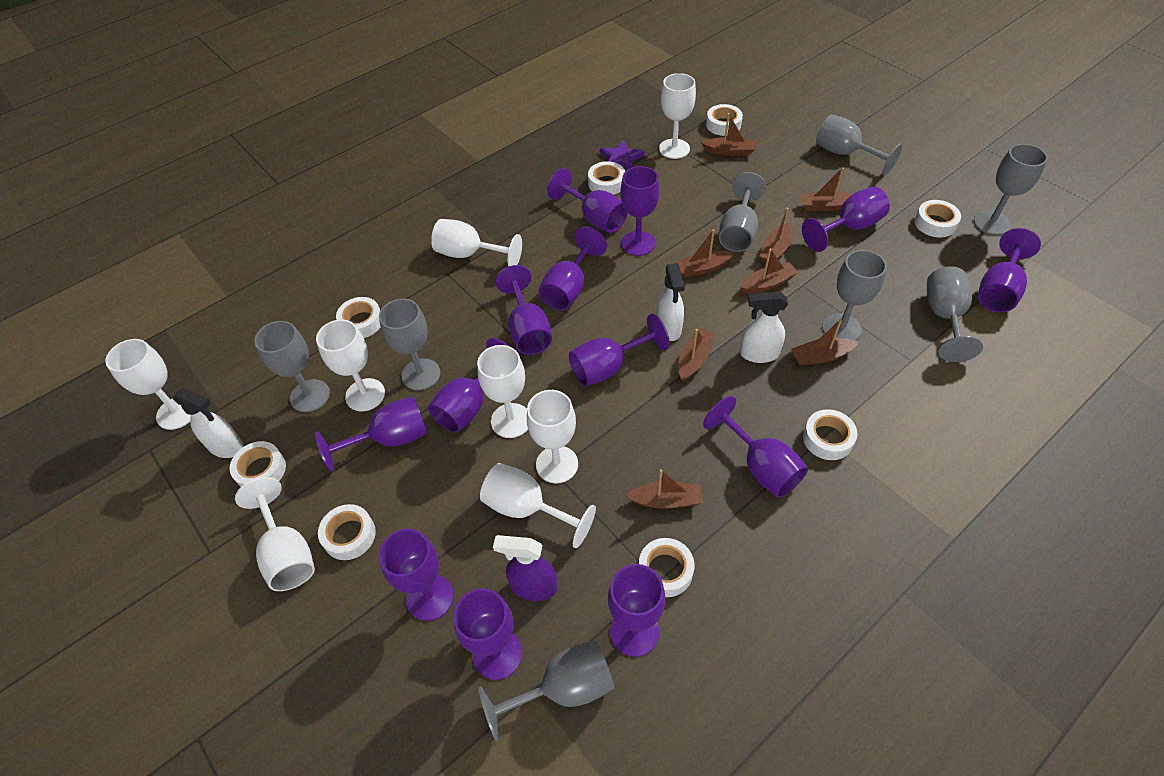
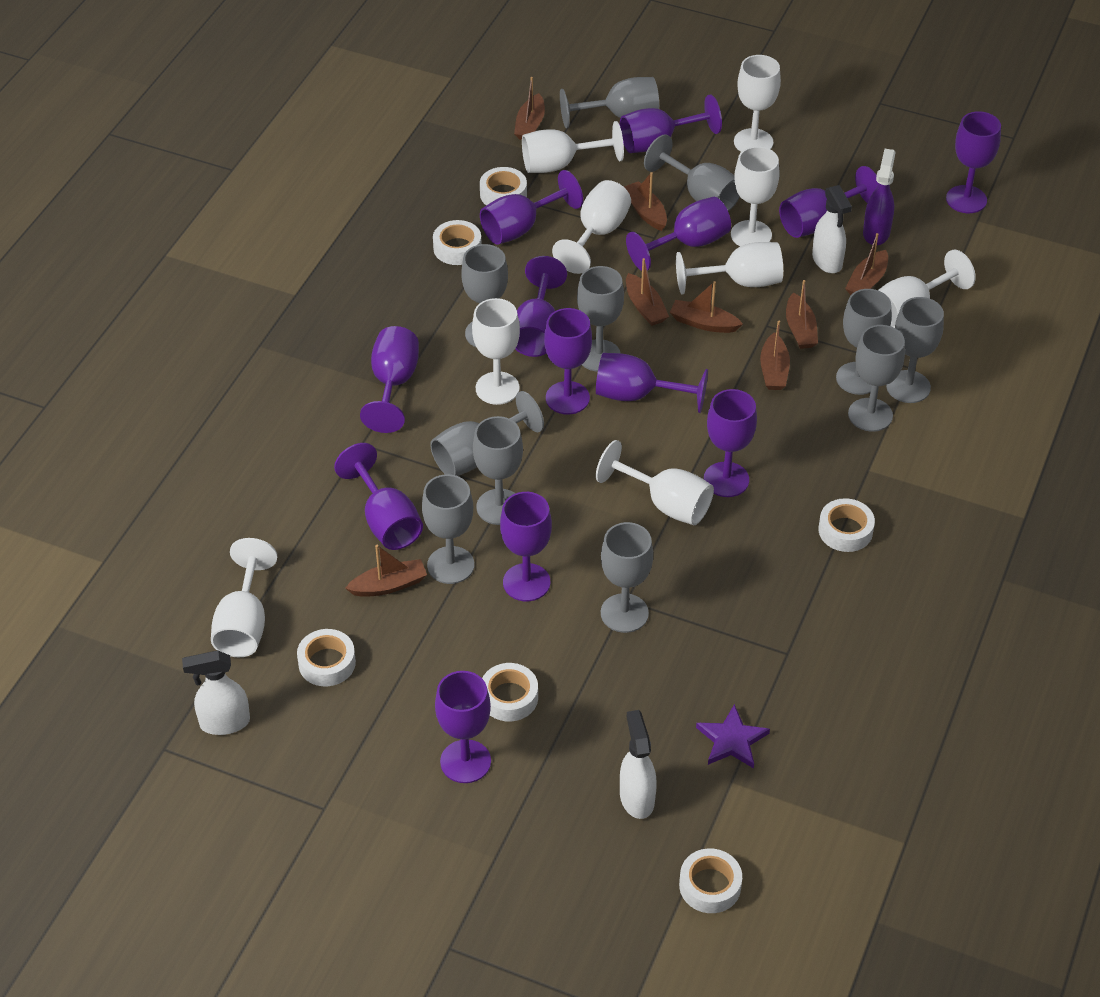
grey goblet: [254,321,330,412] [379,299,441,390] [478,640,615,741] [719,172,766,252] [816,114,902,176] [822,250,887,341] [927,267,983,362] [974,144,1048,235] = 8 -> [422,474,474,584] [430,391,544,476] [461,244,508,347] [473,416,523,525] [560,77,659,128] [577,266,624,371] [601,522,653,633] [644,134,740,211] [836,289,892,395] [848,325,905,432] [886,297,944,403] = 11
white goblet: [105,339,191,430] [235,477,315,591] [316,320,385,411] [431,219,522,267] [477,345,528,438] [480,463,596,548] [527,390,578,484] [659,73,696,159] = 8 -> [211,538,278,657] [472,298,520,405] [522,121,624,173] [552,180,631,274] [596,440,714,525] [676,242,783,294] [731,146,780,246] [734,55,781,152] [878,250,976,328] = 9
white tape: [229,441,286,487] [318,504,376,560] [336,297,381,338] [588,161,625,195] [639,538,694,597] [706,104,743,136] [803,409,858,460] [915,200,961,237] = 8 -> [297,629,356,686] [433,220,481,265] [480,167,527,206] [482,663,538,721] [679,848,742,913] [819,498,875,552] = 6

